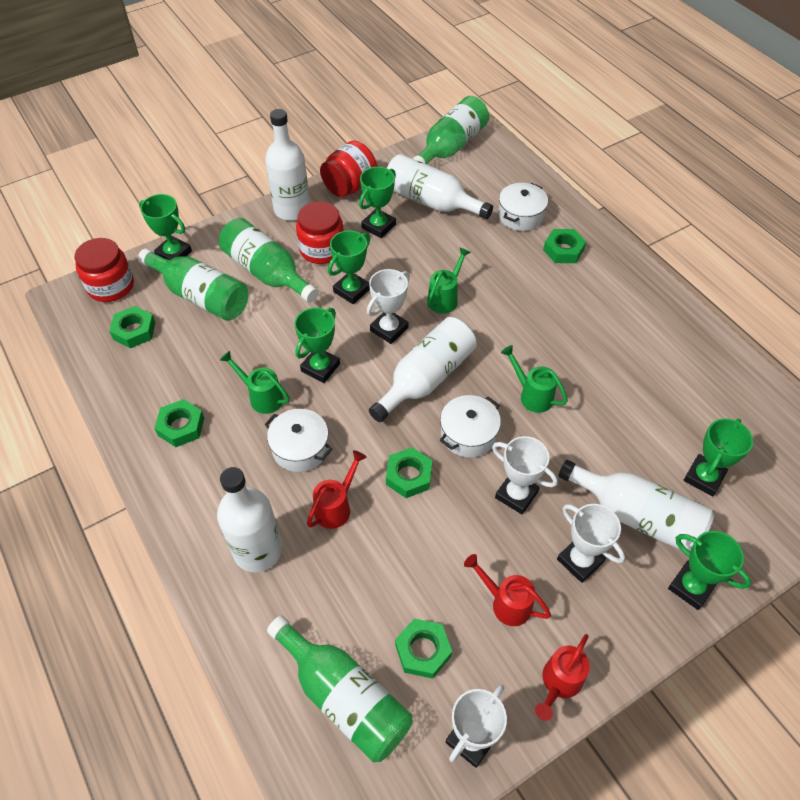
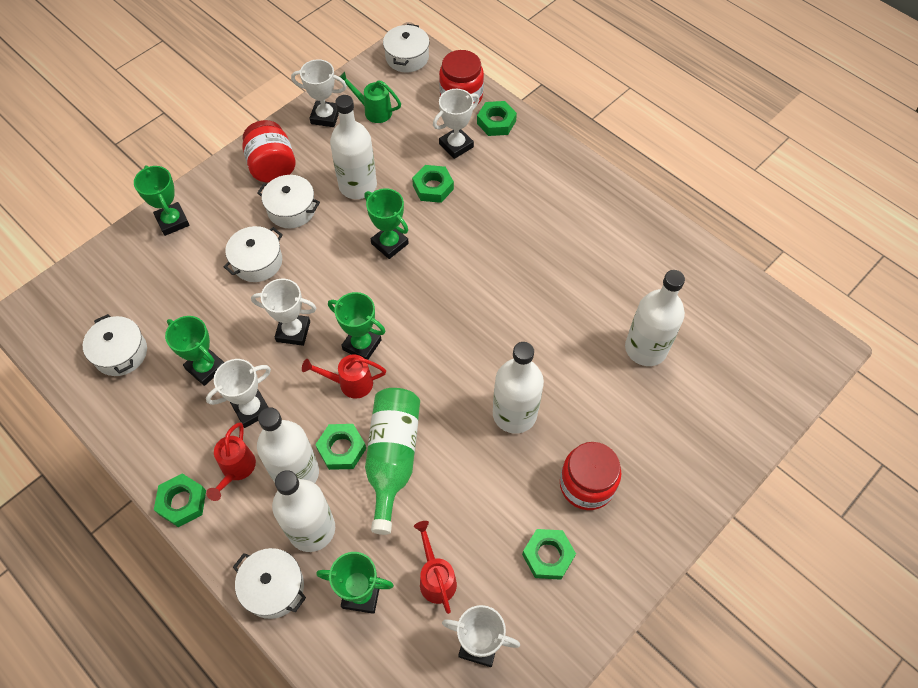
green bottle: [138,248,248,321] [219,218,319,303] [267,615,412,762] [413,96,489,164] = 4 -> [365,388,420,535] = 1
green trophy: [139,194,192,260] [294,308,340,383] [328,230,370,304] [359,167,396,238] [668,531,751,610] [684,418,753,496] = 6 -> [134,165,190,236] [165,316,224,386] [316,552,394,614] [328,292,386,360] [364,188,409,259] = 5
green watering can: [220,351,290,414] [427,247,471,314] [501,345,568,413] = 3 -> [337,72,401,123] = 1
white pot: [264,409,333,472] [440,395,501,458] [498,183,548,231] = 3 -> [83,314,147,376] [223,226,283,282] [233,548,306,619] [257,175,320,228] [383,24,430,73] = 5
white trophy: [367,269,410,344] [446,684,507,768] [492,436,558,514] [557,504,625,583] = 4 -> [206,359,271,428] [251,279,316,346] [291,59,347,127] [433,89,479,159] [442,605,520,667] = 5

